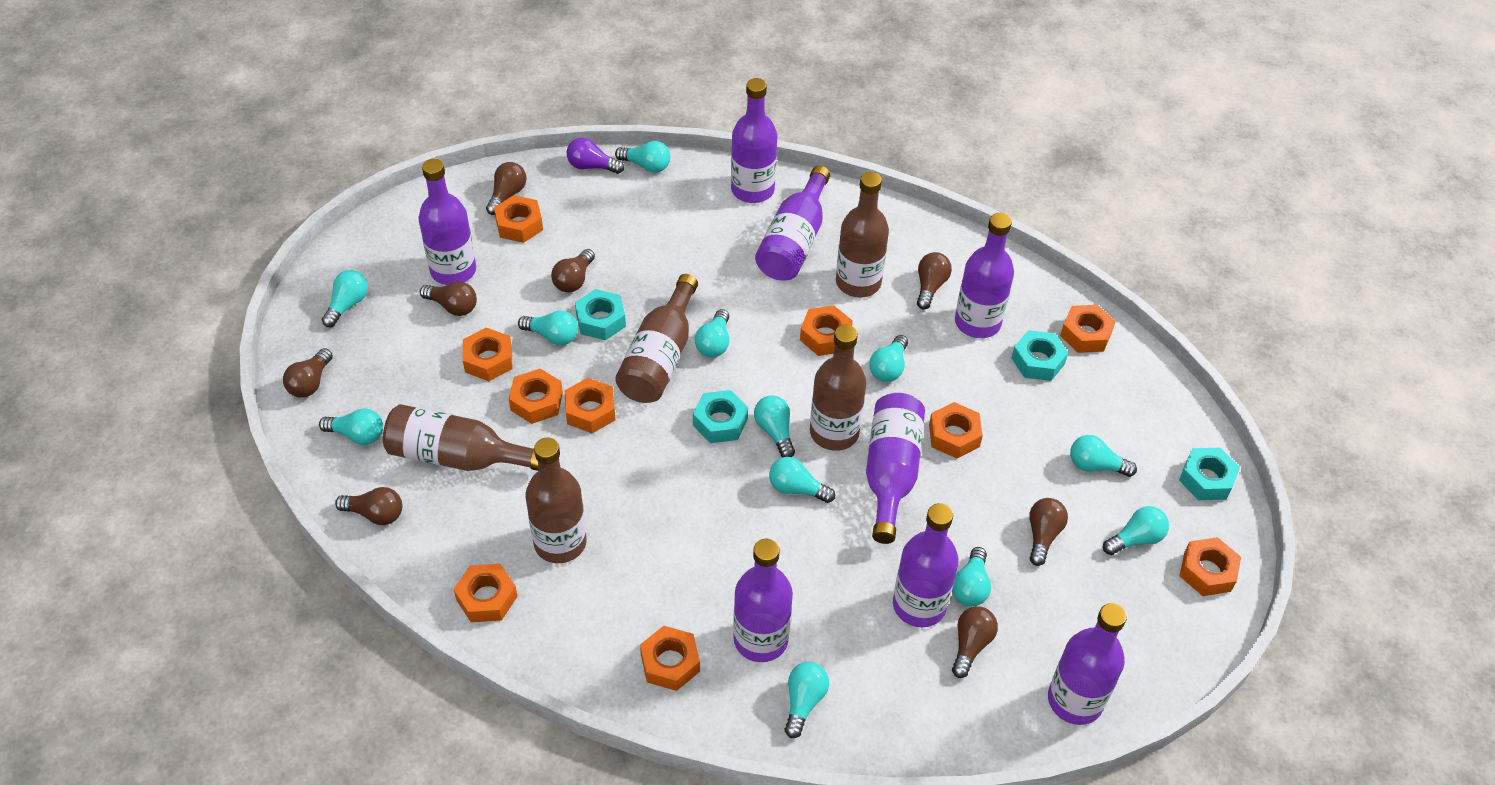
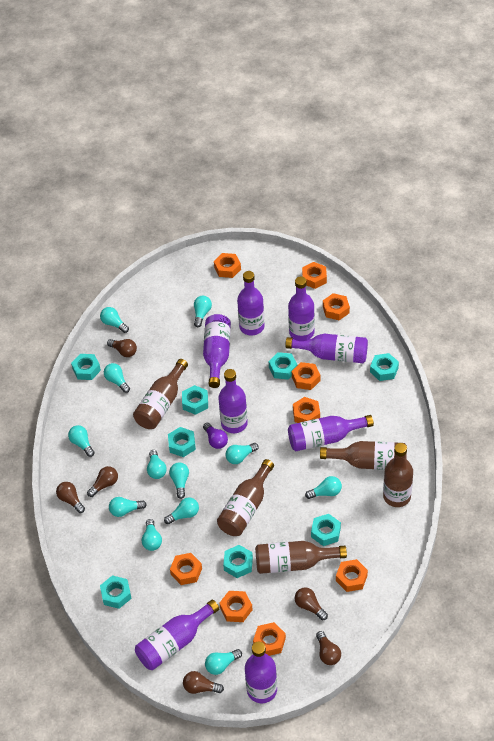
brown light bulb: [283,348,333,398] [335,487,403,525] [420,282,477,316] [486,162,527,215] [551,249,595,292] [917,252,952,309] [952,606,998,678] [1029,498,1068,566] = 8 -> [56,482,85,513] [87,466,118,497] [107,339,137,357] [183,671,224,694] [295,587,328,620] [316,631,341,665] = 6
orange nut: [453,564,517,622] [463,327,512,381] [494,195,543,243] [509,369,563,424] [564,378,615,433] [640,626,700,691] [800,305,853,356] [929,402,983,459] [1060,305,1116,353] [1180,537,1241,596] = 10 -> [170,553,202,585] [214,253,241,278] [219,591,253,622] [253,622,286,656] [292,362,320,390] [293,397,320,423] [302,262,327,289] [323,293,350,320] [336,559,368,592] = 9
turquoise nut: [575,289,626,340] [693,390,748,443] [1011,330,1068,381] [1179,448,1240,500] = 4 -> [71,354,101,380] [100,575,132,609] [168,427,196,457] [182,385,208,415] [223,545,253,578] [269,352,297,380] [311,514,341,546] [370,353,399,381] = 8

